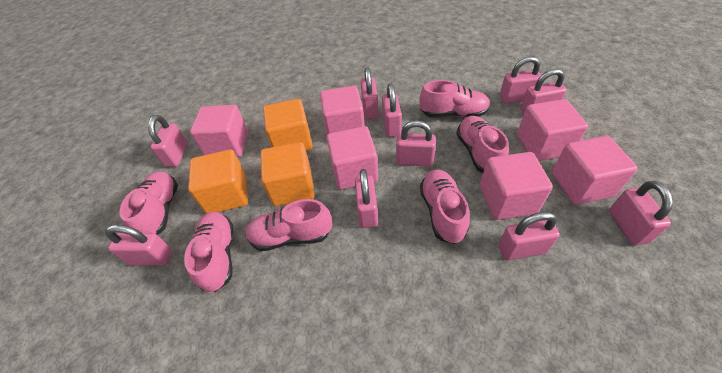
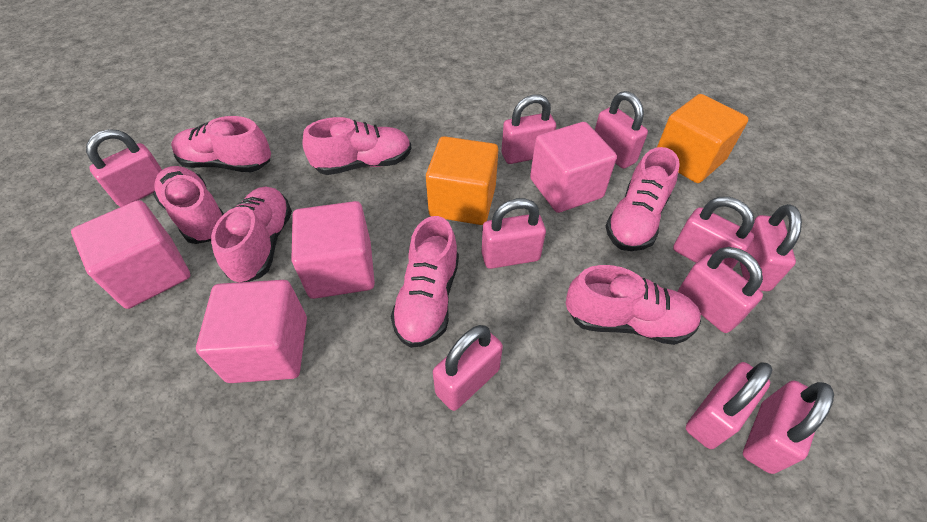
orange cube: [188,149,248,214] [261,142,315,206] [263,99,313,151] = 3 -> [426,136,498,225] [657,94,749,183] = 2
pink cube: [190,105,248,157] [320,86,365,134] [327,126,378,190] [480,152,553,220] [517,99,588,161] [552,136,638,205] = 6 -> [71,200,191,309] [196,280,307,383] [291,201,375,299] [530,122,617,213] = 4
pink shoe: [119,172,178,235] [184,212,234,292] [245,199,332,251] [419,80,490,117] [420,170,470,244] [456,116,509,173] = 6 -> [153,166,224,244] [171,116,271,172] [211,187,292,282] [302,117,412,175] [391,216,459,348] [566,265,701,345] [606,147,680,251] = 7

